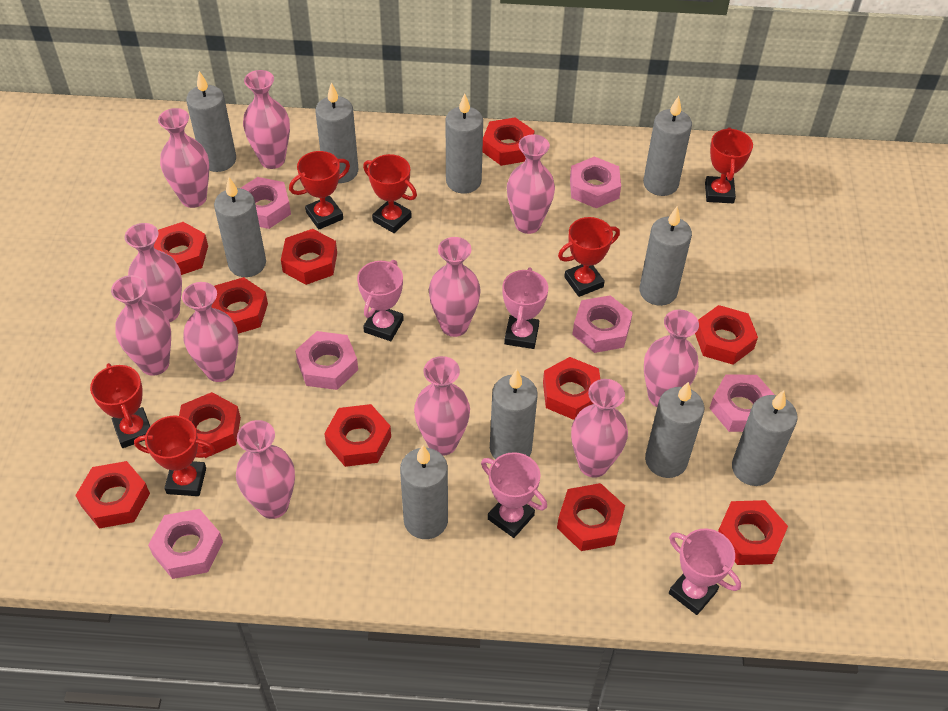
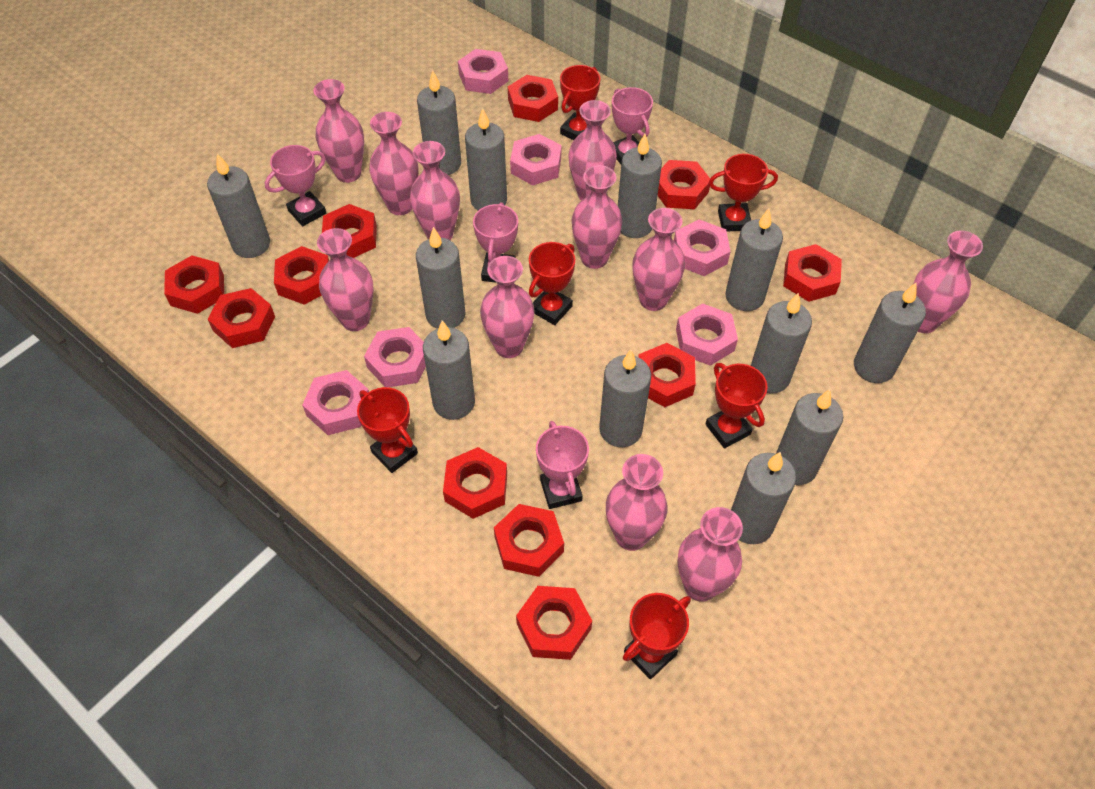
grey candle: [186,71,236,172] [214,177,266,277] [315,82,358,183] [400,445,448,539] [446,93,483,194] [490,369,538,459] [639,206,692,306] [643,96,692,196] [645,382,704,478] [732,390,798,486] = 10 -> [207,153,270,258] [416,227,465,329] [417,70,461,175] [423,321,475,420] [465,108,507,210] [599,350,651,447] [618,134,662,238] [725,208,783,311] [731,452,796,544] [751,293,812,393] [776,389,843,485] [854,283,926,383] = 12

